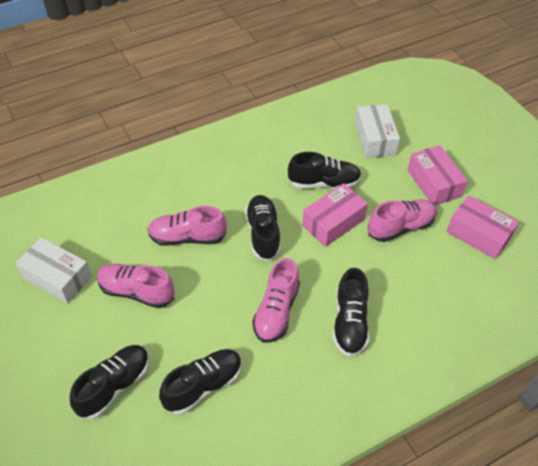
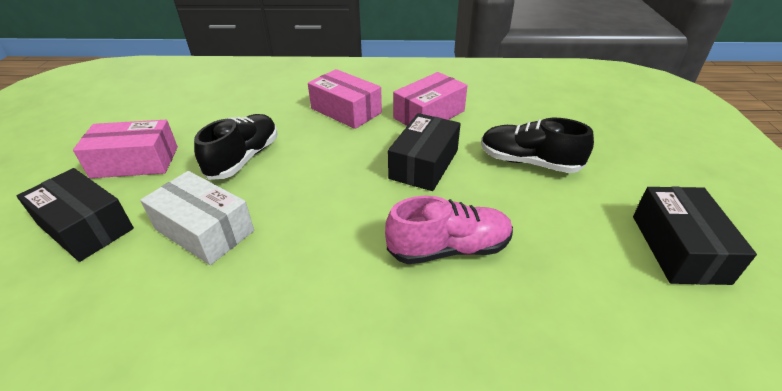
black box: none = 0 -> [17,168,134,262] [388,113,461,191] [633,187,757,285] = 3
black shoe: [70,345,149,420] [159,349,242,415] [245,195,281,261] [288,152,362,188] [333,268,369,357] = 5 -> [194,114,278,180] [481,118,594,173] = 2
pink shoe: [97,264,175,308] [148,206,227,246] [252,258,300,343] [368,199,437,242] = 4 -> [385,196,513,264] = 1
white box: [16,237,92,304] [355,104,400,158] = 2 -> [140,171,254,265] = 1

